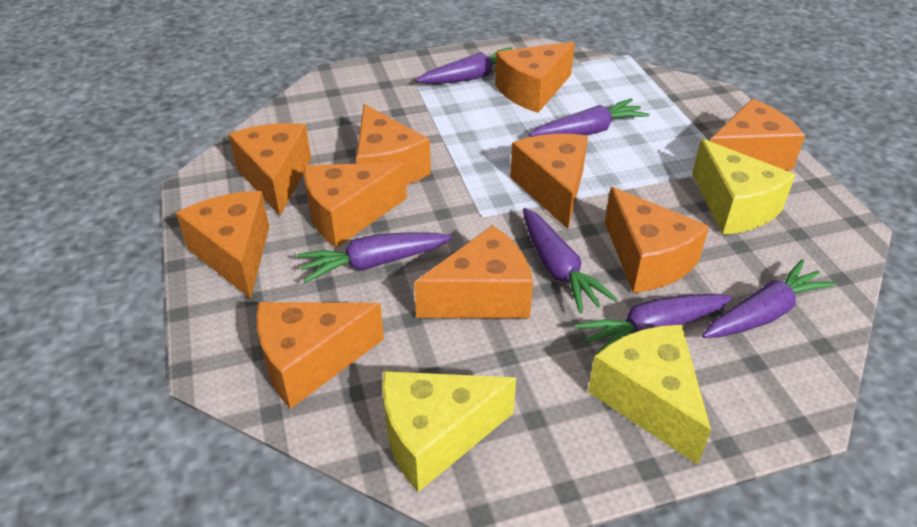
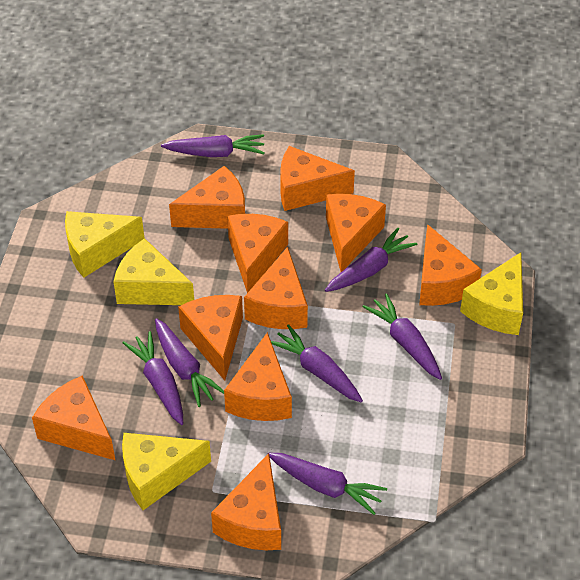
purple carrot: [297,232,452,283] [416,47,513,84] [523,208,617,313] [529,98,650,137] [575,294,733,356] [702,260,836,338] = 6 -> [123,331,183,425] [155,318,224,407] [161,134,265,157] [269,453,387,515] [271,324,363,402] [325,228,418,292] [363,293,442,380] = 7
yellow cheese: [382,371,516,492] [588,325,711,465] [692,139,795,235] = 3 -> [65,211,144,278] [113,238,194,305] [122,433,211,510] [460,252,523,335] = 4

